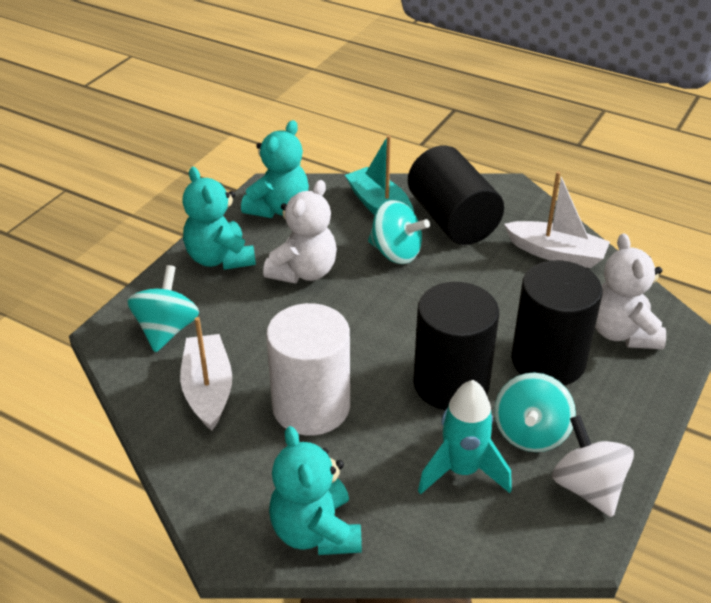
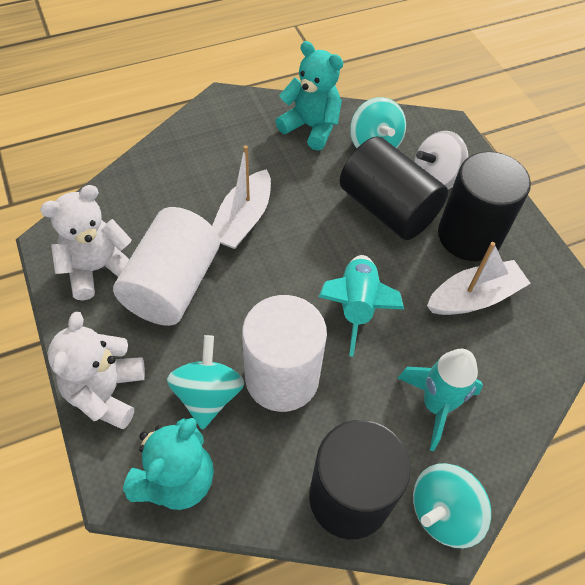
turquoise boat: [345,135,414,215] = 1 -> none = 0
turquoise rocket: [418,380,512,494] = 1 -> [319,255,404,357] [398,349,483,451] = 2
turquoise teddy bear: [182,167,256,270] [241,120,309,218] [269,426,362,555] = 3 -> [123,418,214,510] [276,41,343,151] = 2
white cylinder: [266,303,350,436] = 1 -> [113,207,220,326] [242,295,327,412] = 2

